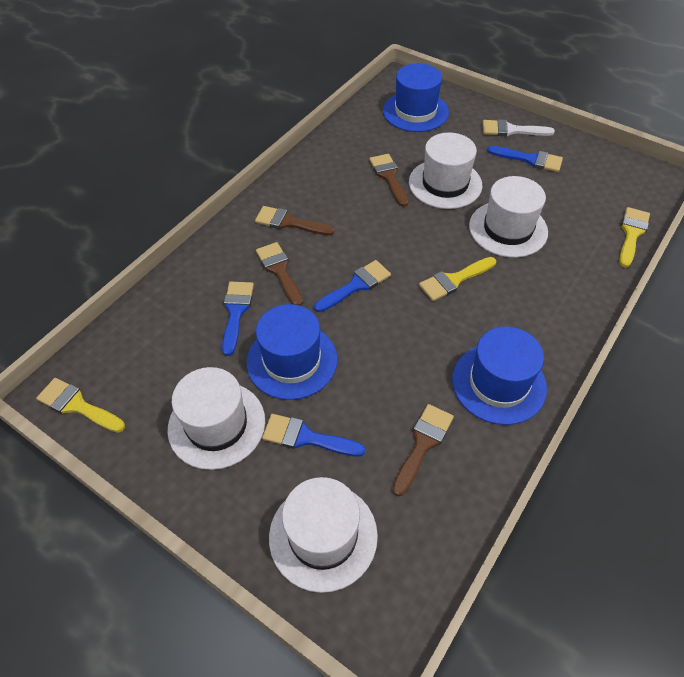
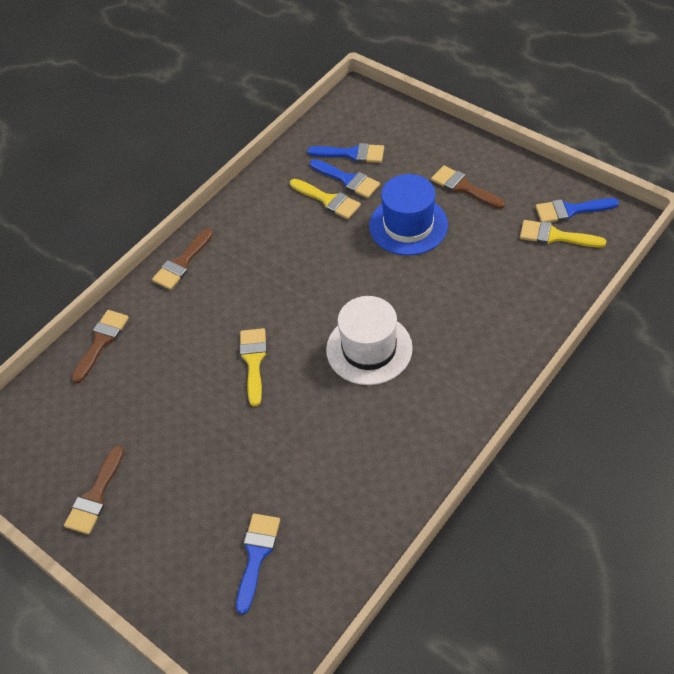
blue hat: [247,304,338,400] [383,63,449,132] [452,326,547,425] = 3 -> [369,174,448,256] = 1
white brush: [483,119,555,136] = 1 -> none = 0
white hat: [167,367,265,470] [269,477,378,593] [409,132,482,209] [469,176,548,258] = 4 -> [326,296,413,385] = 1

